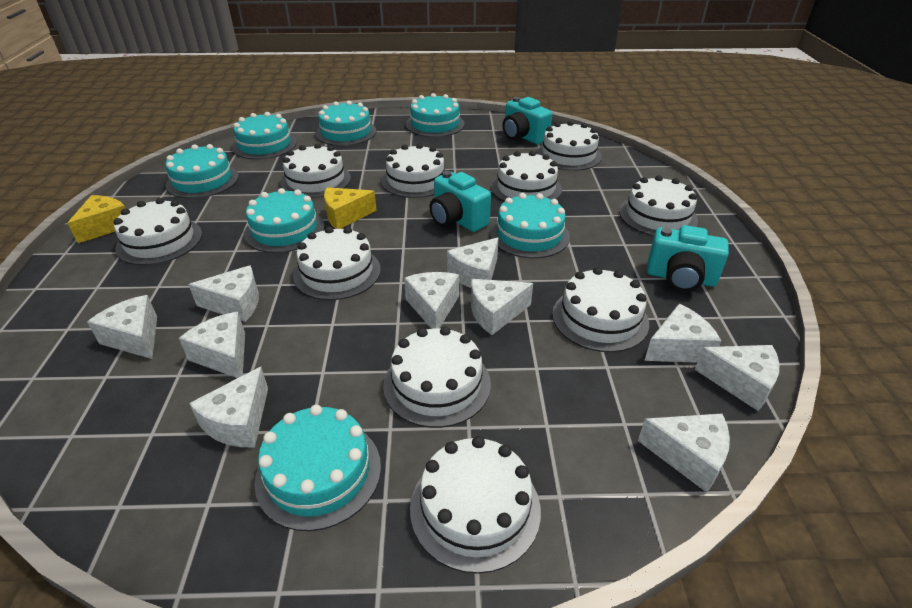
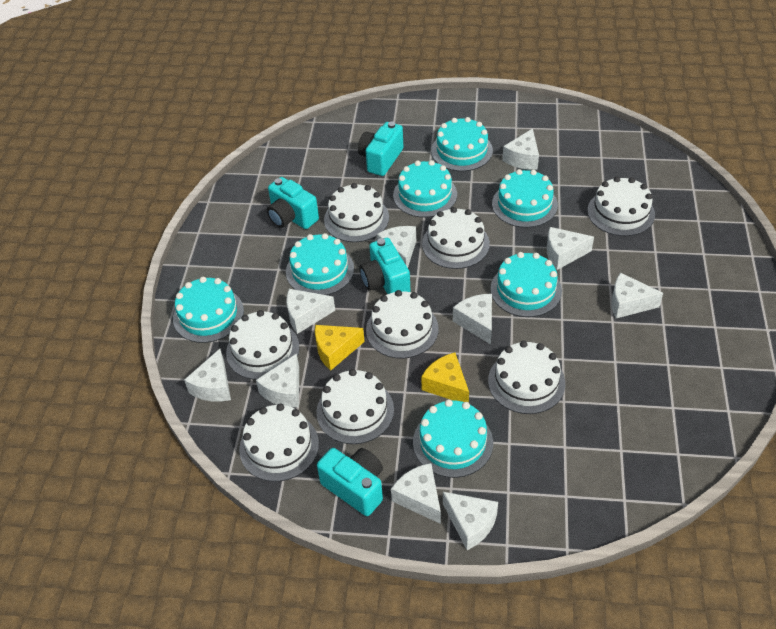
turquoise camera: [429,171,491,232] [502,97,552,144] [647,225,729,292] = 3 -> [267,177,319,229] [317,448,383,516] [358,122,403,176] [359,238,411,294] = 4
white cake: [114,198,202,265] [280,143,351,198] [293,227,381,300] [381,143,445,198] [383,326,491,428] [410,436,541,574] [491,151,562,202] [537,121,602,171] [552,267,649,352] [619,175,698,236] = 10 -> [226,310,299,380] [239,403,319,482] [316,369,394,444] [324,183,389,242] [366,290,439,359] [422,207,490,269] [488,341,565,414] [588,176,655,236] = 8

